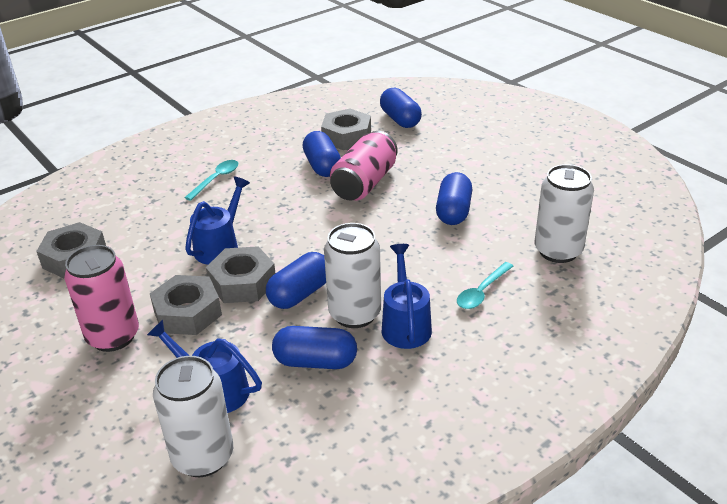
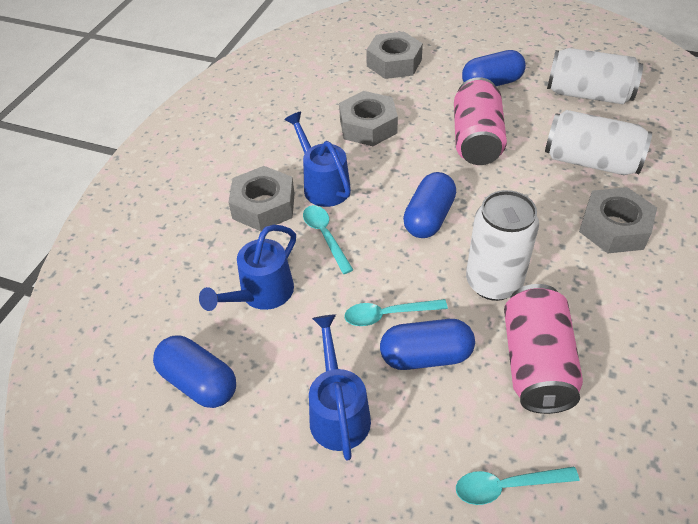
blue capsule: [266,252,326,309] [272,326,357,369] [303,131,341,177] [380,88,422,128] [436,172,472,225] = 5 -> [153,335,236,408] [380,319,475,370] [403,172,456,238] [462,50,526,86] = 4
turquoise spoon: [184,160,238,201] [457,262,513,309] = 2 -> [303,205,353,274] [345,299,448,326] [456,467,579,505] = 3

